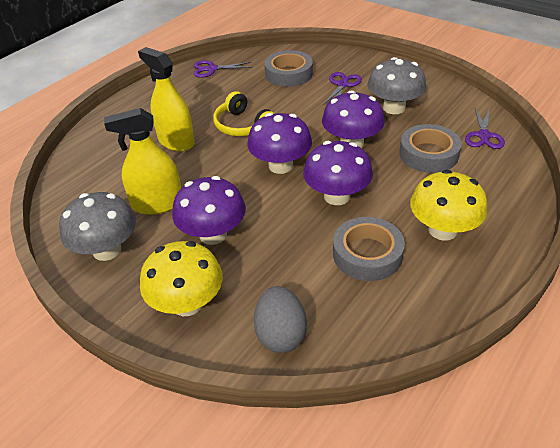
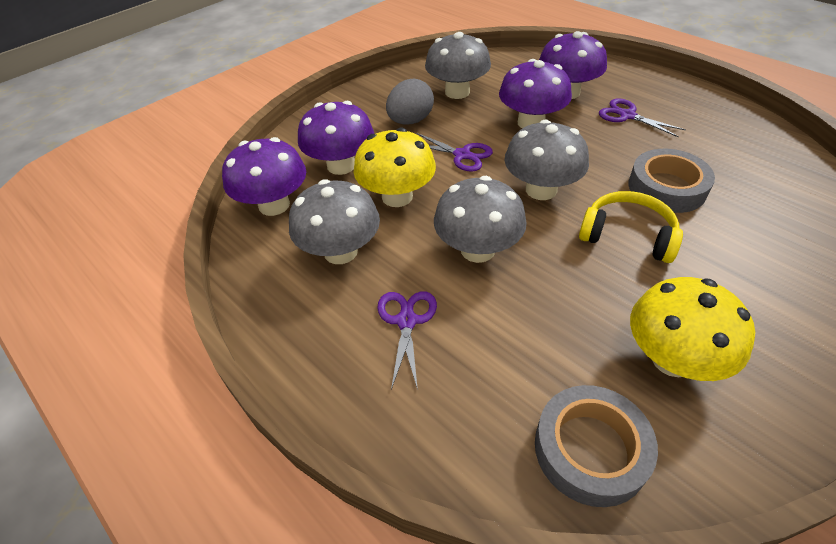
grey mushroom: [59,192,136,261] [367,57,426,114] = 2 -> [289,179,380,264] [425,32,491,99] [434,176,527,263] [505,119,589,200] = 4
grey tape: [264,50,313,87] [333,217,405,281] [399,124,462,173] = 3 -> [535,385,658,507] [628,149,715,213] = 2
yellow spray bottle: [104,108,181,215] [138,47,194,152] = 2 -> none = 0

